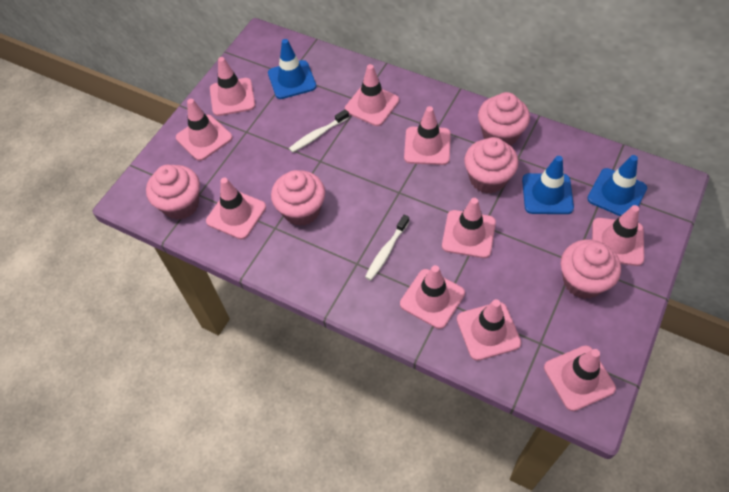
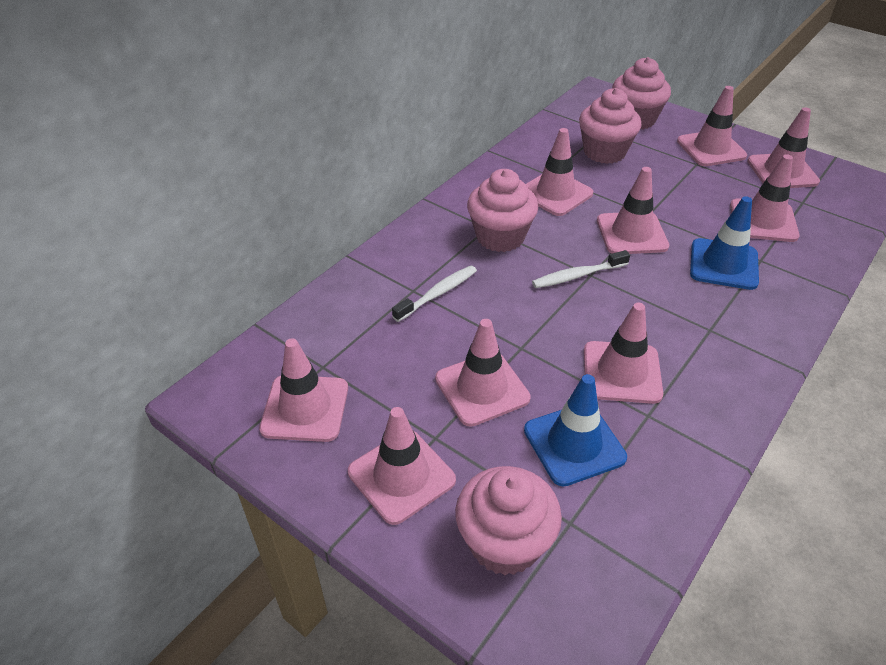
blue traffic cone: [268,39,316,99] [522,156,574,214] [587,155,647,216] = 3 -> [524,374,627,487] [690,196,759,290] = 2
pink cupcake: [146,165,200,220] [271,170,325,226] [464,137,519,194] [478,92,530,146] [561,240,621,299] = 5 -> [455,466,562,575] [467,169,538,252] [579,88,641,164] [612,57,671,130] = 4
pink traffic cone: [176,99,232,161] [206,178,266,239] [210,57,255,116] [345,64,399,126] [400,265,465,329] [404,106,451,165] [442,198,496,258] [457,299,521,361] [544,345,616,411] [592,205,644,266] = 10 -> [259,338,348,442] [348,407,456,525] [435,319,531,427] [526,128,593,216] [584,303,663,404] [597,167,669,254] [677,86,747,166] [730,154,800,242] [747,107,820,188] = 9

